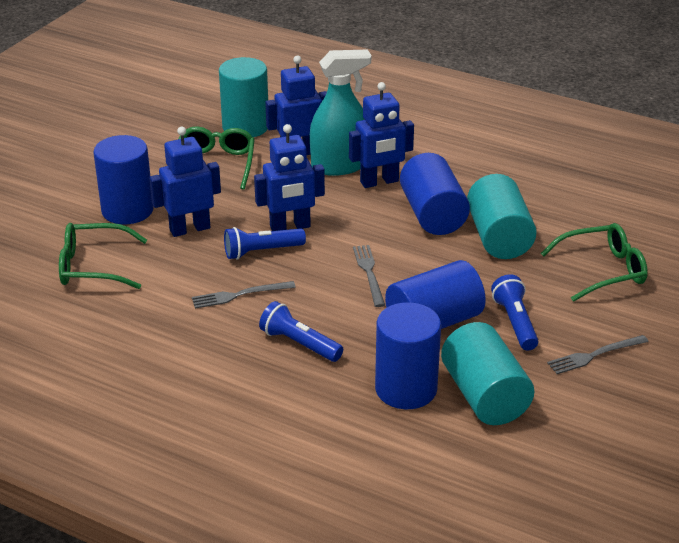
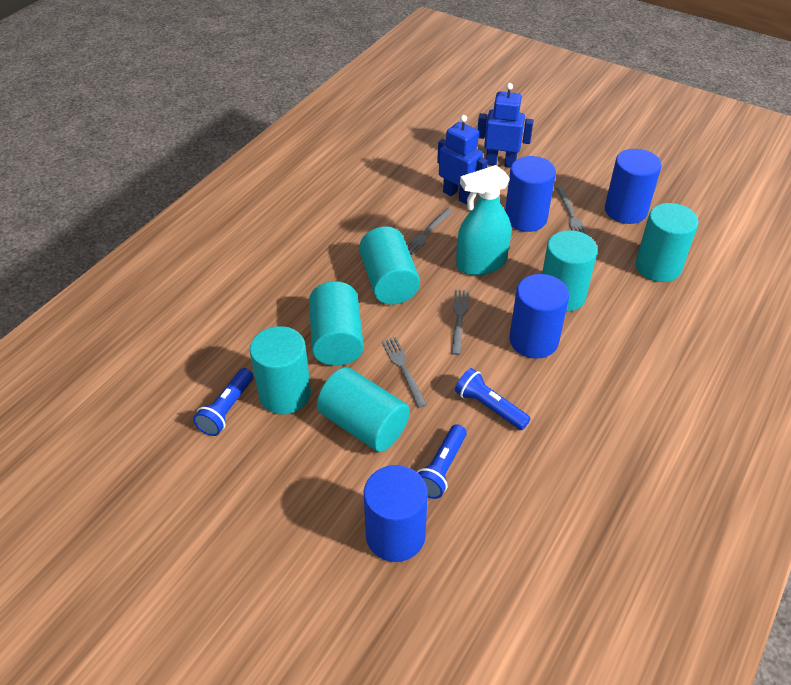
blue robot: [149,127,221,237] [254,124,325,231] [265,56,327,155] [349,82,414,188] = 4 -> [437,115,488,204] [478,83,534,167] = 2
green glasses: [59,223,147,289] [178,126,255,190] [541,223,648,302] = 3 -> none = 0
grey fork: [192,281,296,309] [353,245,385,307] [547,335,649,374] = 3 -> [382,337,427,408] [407,208,453,257] [451,289,470,355] [556,187,589,236] = 4
turquoise cylinder: [219,57,268,137] [441,322,534,425] [467,174,537,259] = 3 -> [250,326,311,414] [309,281,364,366] [317,367,410,452] [359,227,420,305] [542,230,598,312] [636,203,698,282] = 6

